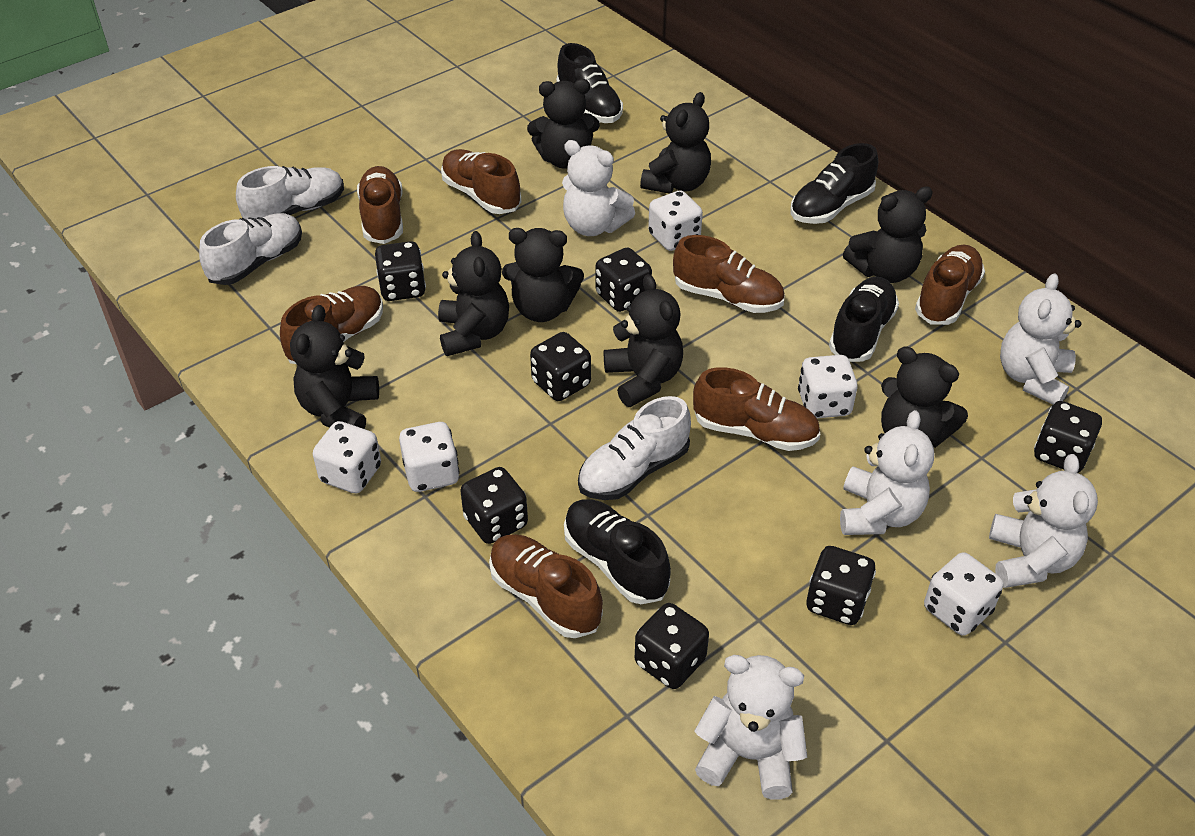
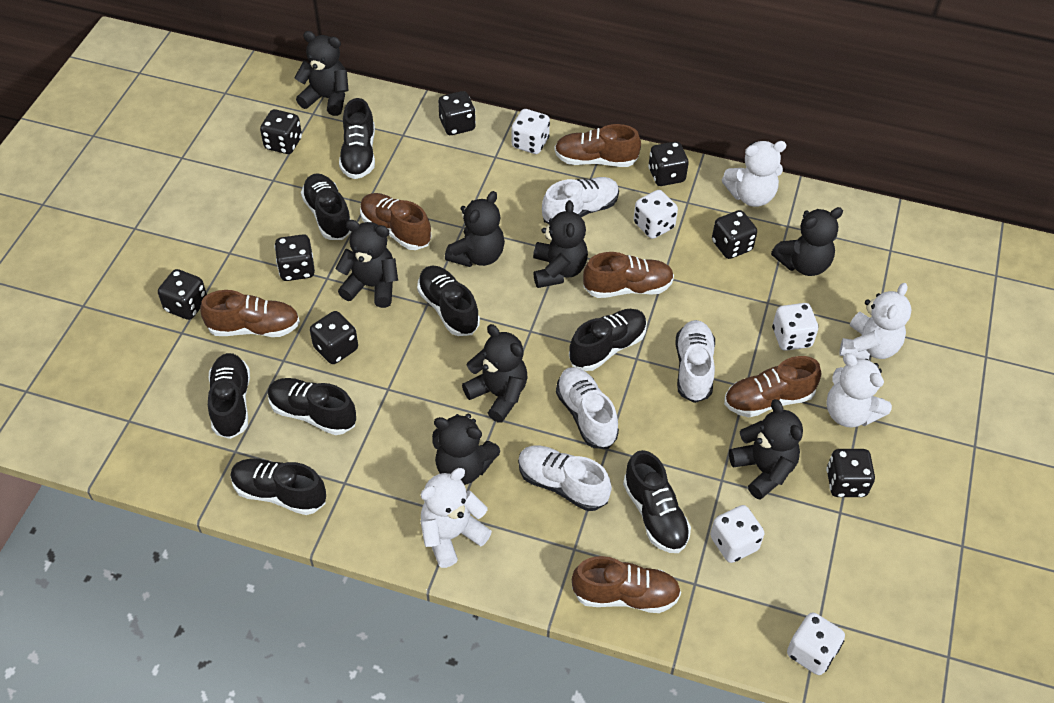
black dice: [375,241,426,301] [460,467,528,544] [530,332,591,401] [595,248,652,312] [635,603,709,689] [807,546,876,625] [1034,401,1102,473] = 7 -> [158,269,207,320] [260,109,302,154] [274,234,315,281] [310,311,358,364] [438,91,476,135] [648,141,689,186] [712,210,757,259] [826,449,875,497] = 8
black shoe: [556,43,623,123] [564,499,671,604] [790,143,878,224] [829,277,899,362] = 4 -> [208,353,250,439] [230,459,326,515] [268,378,356,435] [301,173,352,240] [339,98,375,179] [417,266,480,336] [569,309,647,371] [623,450,691,553] = 8
brown shoe: [280,286,383,364] [357,166,403,244] [441,149,521,214] [489,534,603,638] [673,235,784,313] [693,367,820,451] [915,245,985,325] = 7 -> [200,290,300,337] [360,193,432,250] [554,124,641,167] [572,556,681,613] [583,252,674,298] [724,356,821,417] = 6
white shoe: [199,213,302,285] [236,166,344,219] [578,396,691,500] = 3 -> [518,446,612,511] [542,177,619,224] [556,367,619,449] [675,320,715,403] = 4
white teddy bear: [562,140,635,236] [694,655,807,800] [840,410,934,535] [989,454,1098,588] [1000,273,1081,405] = 5 -> [420,468,492,568] [722,141,786,207] [826,353,892,428] [839,283,912,360] = 4

